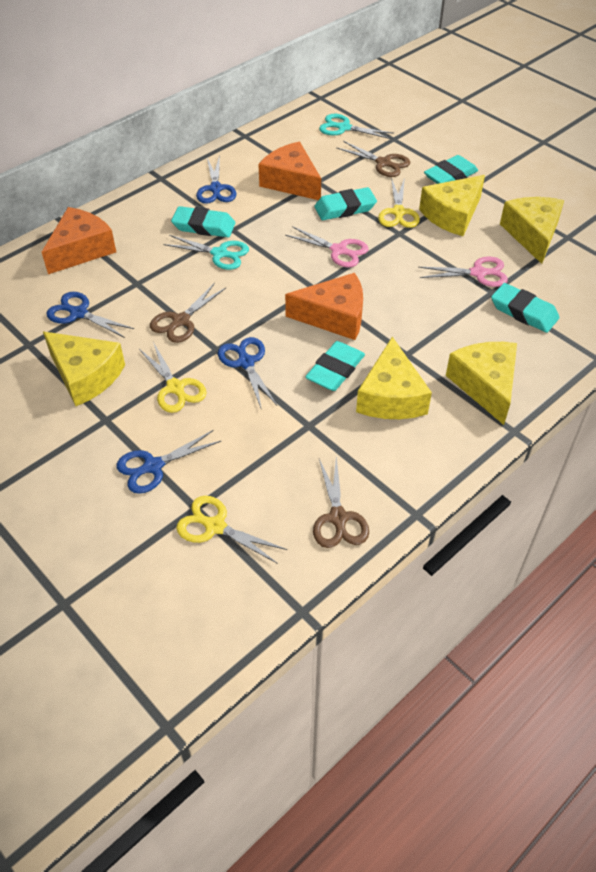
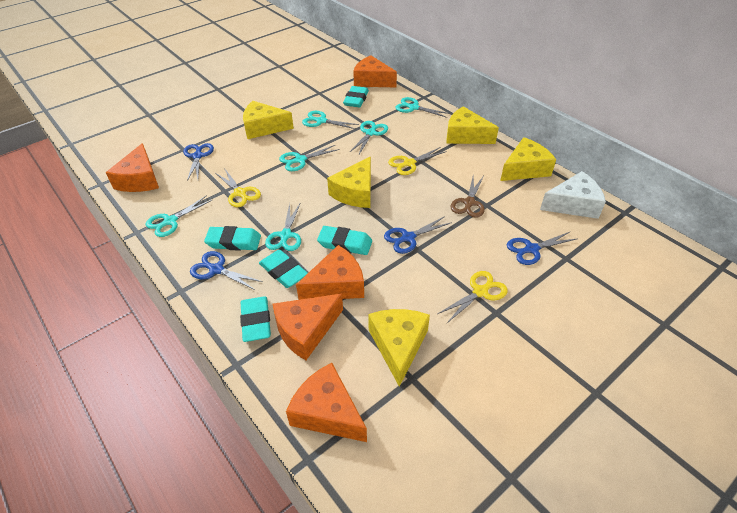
brown scissors: [150,283,226,343] [313,456,369,548] [336,141,410,177] = 3 -> [450,176,485,218] = 1
orange cheese: [42,207,116,274] [258,142,321,200] [285,273,363,340] = 3 -> [106,143,159,192] [273,293,343,360] [286,363,367,442] [296,245,364,300] [353,55,397,87] = 5
pink scissors: [285,226,368,267] [418,257,508,287] = 2 -> none = 0
turquoise scissors: [163,235,249,270] [319,114,393,139] = 2 -> [146,195,212,237] [265,202,301,251] [279,145,340,171] [302,111,359,129] [349,121,388,154] [395,97,451,118] = 6
white cheese: none = 0 -> [540,171,606,219] = 1

